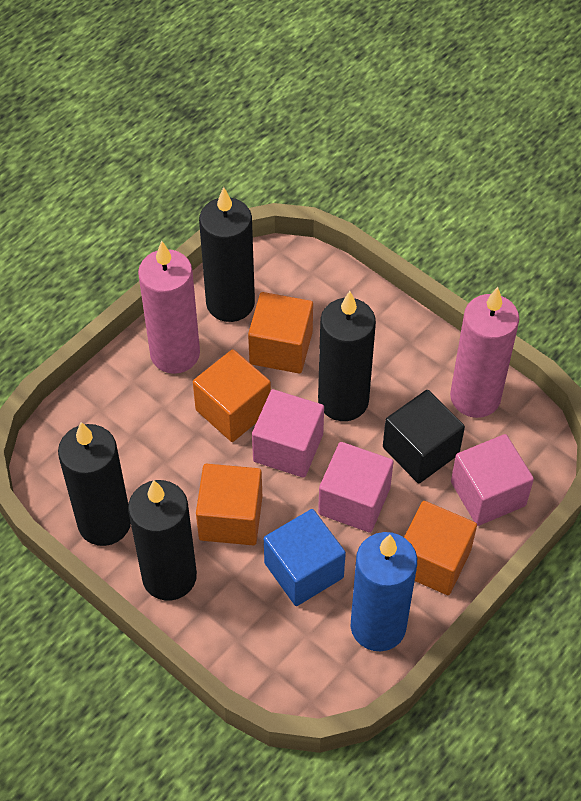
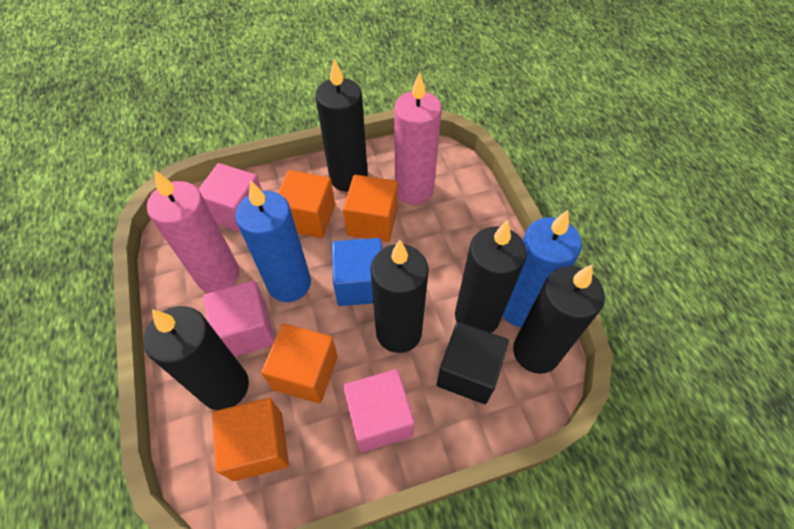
black candle: [58,422,131,546] [128,480,197,601] [199,187,255,322] [318,291,376,421] = 4 -> [143,306,249,410] [315,59,368,192] [370,240,429,353] [455,220,527,333] [513,265,605,374] = 5
blue candle: [351,532,417,651] = 1 -> [235,180,311,302] [503,210,582,327] = 2

